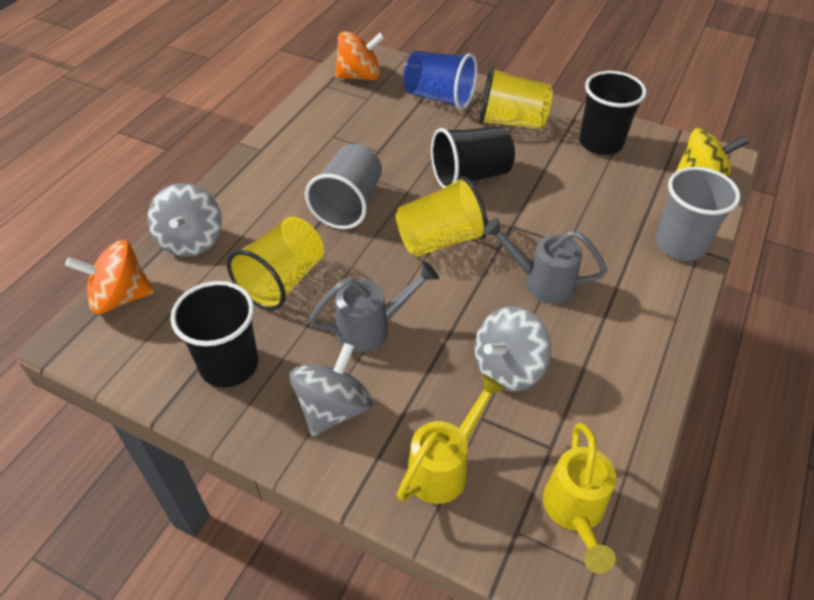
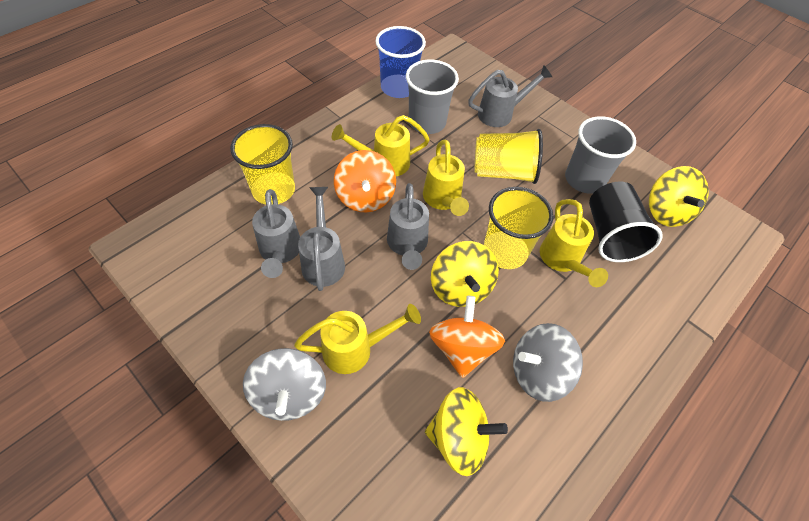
black cup: [170,281,258,388] [431,126,515,188] [579,71,647,155] = 3 -> [589,182,662,262] = 1
grey spinning top: [147,183,222,257] [289,343,373,436] [474,306,551,392] = 3 -> [243,348,326,421] [513,323,583,402] = 2
grey watering can: [309,261,439,352] [483,218,607,304] = 2 -> [252,189,300,278] [298,187,345,291] [387,183,429,270] [468,65,552,127] = 4
yellow spinning top: [676,128,748,179] = 1 -> [425,387,508,476] [431,241,499,307] [649,166,709,227] = 3
yellow watering can: [397,374,505,504] [543,423,616,574] = 2 -> [294,304,421,374] [332,115,430,176] [423,140,469,216] [540,199,608,287] = 4

